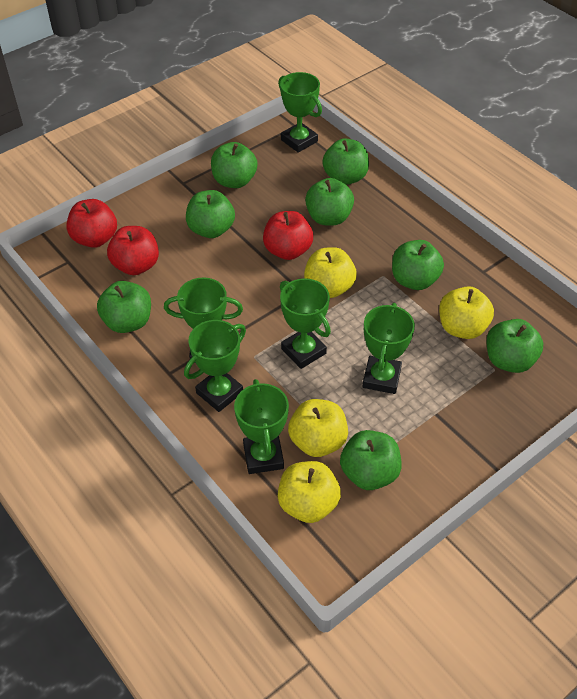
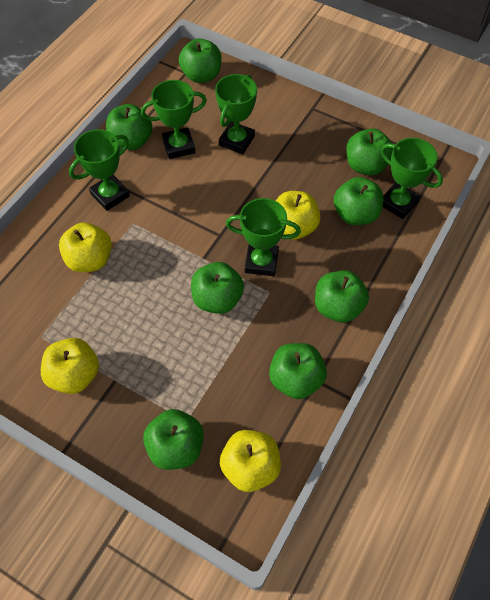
green trophy: [164,278,243,363] [184,320,246,412] [234,379,289,474] [278,72,322,153] [280,278,331,369] [363,303,415,394] = 6 -> [69,129,130,211] [141,80,207,159] [215,74,257,154] [226,198,301,276] [381,138,443,219] = 5
red apple: [66,199,117,248] [107,226,159,275] [263,211,313,260] = 3 -> none = 0

